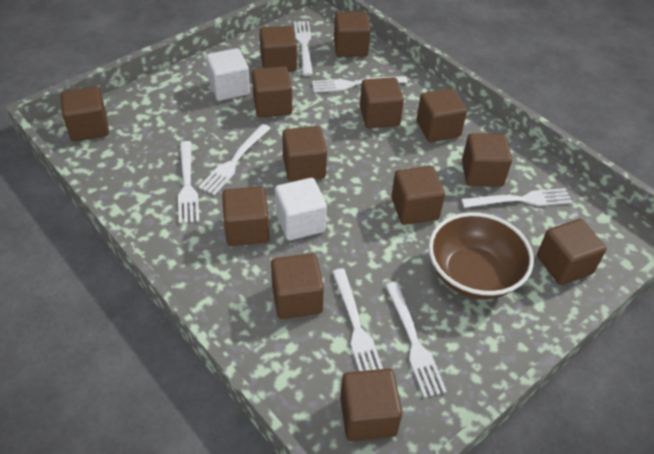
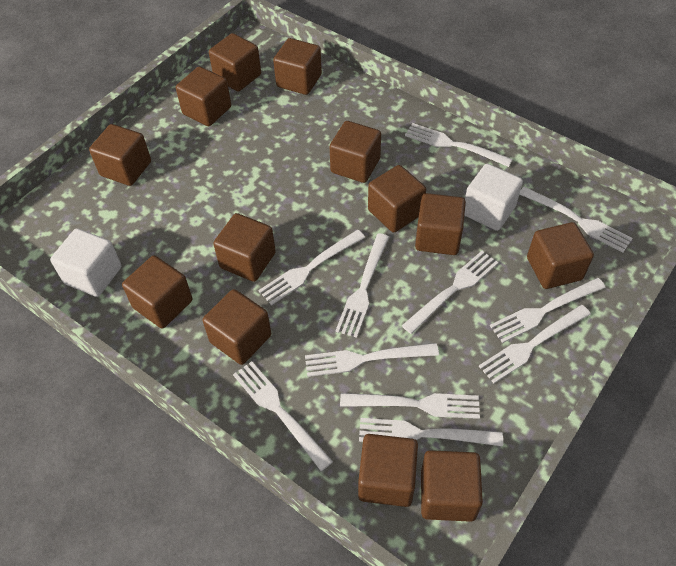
brown bowl: [428,212,534,299] = 1 -> none = 0
white fork: [178,141,199,224] [199,124,271,195] [294,21,313,76] [312,76,408,93] [332,268,383,371] [385,282,447,398] [461,188,572,208] = 7 -> [233,361,333,471] [259,230,365,305] [305,343,439,377] [335,233,389,338] [340,393,480,419] [359,418,503,446] [402,251,498,334] [405,123,513,167] [479,305,591,383] [490,278,606,343] [519,187,633,252] = 11

